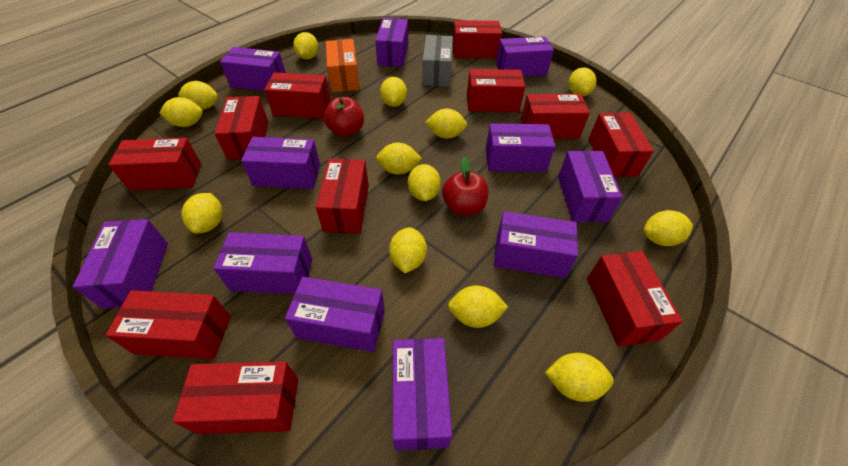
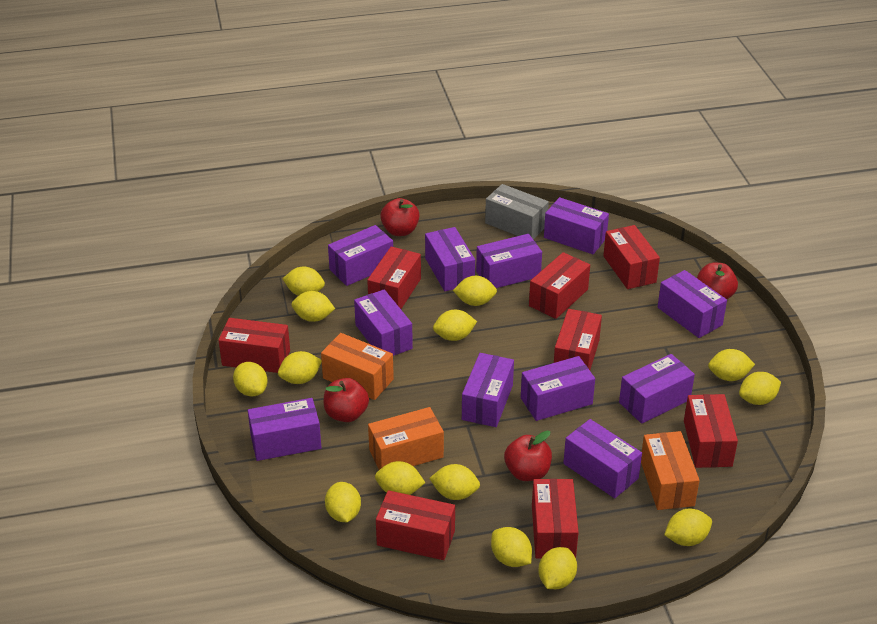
orange box: [326,39,360,92] = 1 -> [321,333,394,400] [368,407,444,470] [641,431,700,510] = 3
red apple: [324,97,364,137] [442,157,489,216] = 2 -> [324,378,369,422] [380,198,420,236] [504,430,552,481] [697,263,738,299] = 4
red box: [106,290,231,359] [108,138,201,190] [173,362,298,434] [214,96,268,159] [264,72,331,118] [316,159,369,233] [453,20,502,58] [467,69,525,112] [521,94,590,139] [587,251,683,347] [589,112,654,177] = 11 -> [218,318,290,373] [367,247,421,309] [376,490,455,560] [529,252,590,319] [532,479,579,559] [554,309,602,370] [603,225,660,289] [684,394,738,468] = 8
yellow lemon: [160,97,203,127] [178,81,218,110] [181,193,223,234] [293,32,318,59] [376,142,422,174] [380,77,407,107] [389,227,427,273] [408,164,441,201] [425,109,467,139] [448,285,508,328] [545,353,614,402] [569,67,596,96] [644,210,693,246] = 13 -> [233,362,268,396] [278,351,322,384] [283,267,325,296] [291,291,335,322] [325,482,361,522] [375,461,425,495] [429,464,480,500] [433,310,477,341] [453,276,497,306] [491,527,532,567] [538,547,577,589] [664,508,712,546] [708,349,755,381] [739,372,781,405] = 14

